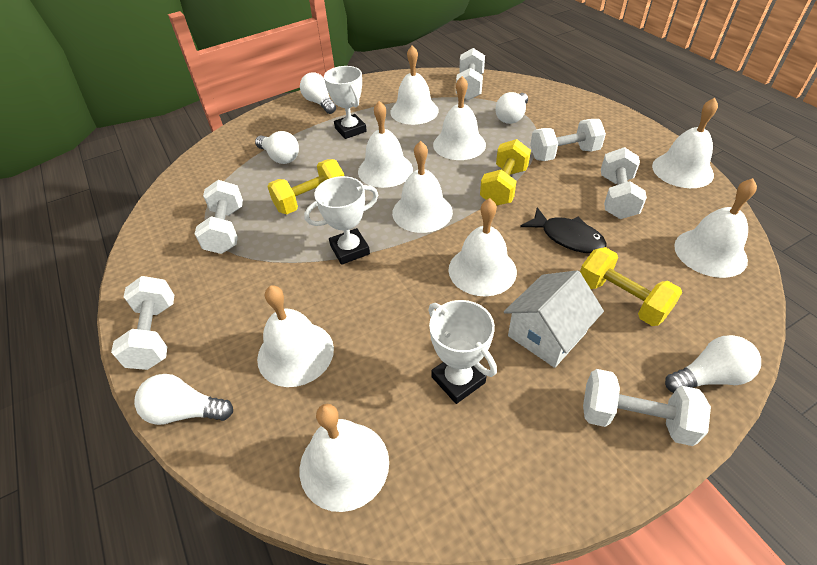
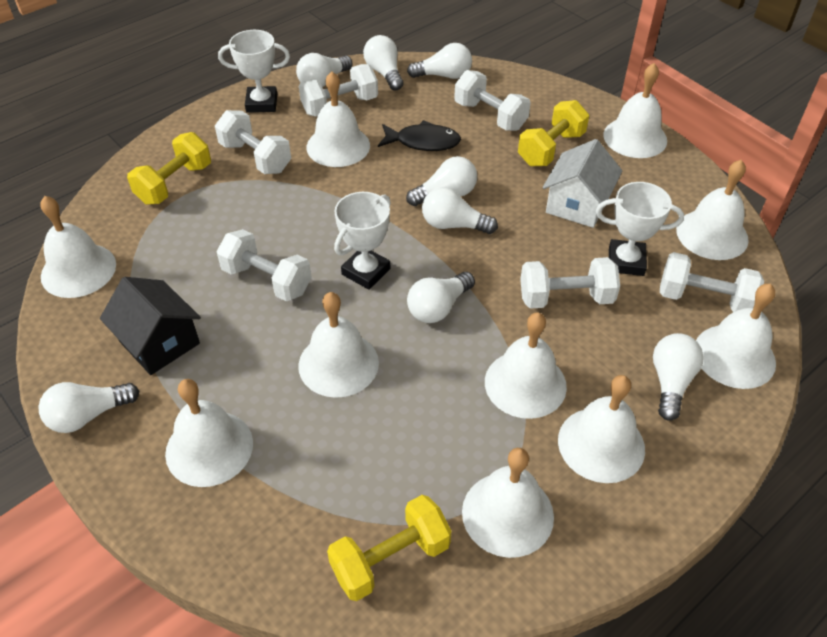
black house: none = 0 -> [100,277,201,375] = 1
white bell: [257,285,334,387] [300,404,389,512] [358,101,413,188] [390,45,439,125] [392,141,453,233] [433,76,486,160] [449,198,517,296] [652,98,718,188] [674,178,757,278] = 9 -> [40,196,116,298] [165,379,253,487] [299,292,379,398] [306,71,370,167] [462,448,554,558] [485,312,567,419] [558,375,645,483] [603,63,667,158] [676,160,749,260] [696,284,776,389] = 10
white light bulb: [134,374,233,425] [255,131,299,164] [300,73,336,114] [495,92,528,124] [665,335,761,393] = 5 -> [38,382,139,433] [296,53,353,87] [363,35,404,91] [406,156,477,206] [407,43,472,79] [407,272,475,323] [422,187,498,234] [653,333,704,421] = 8

